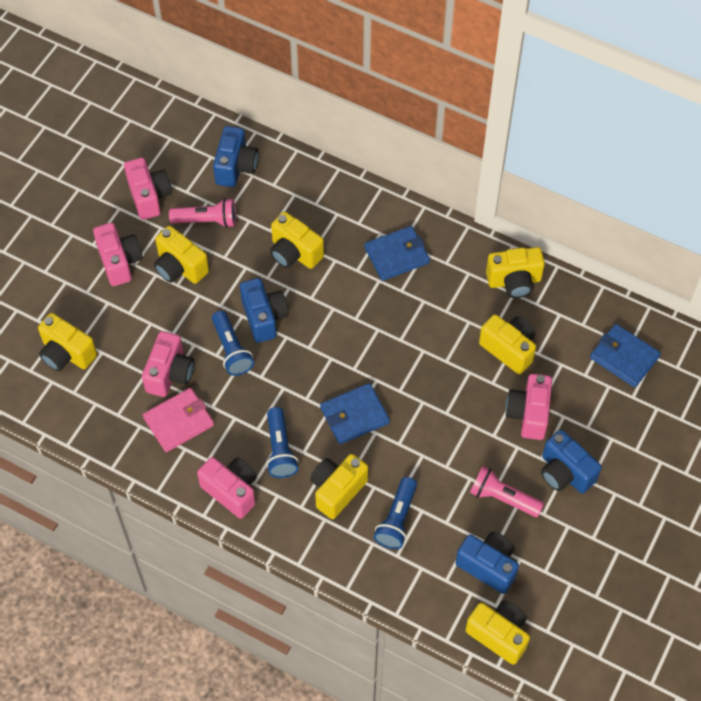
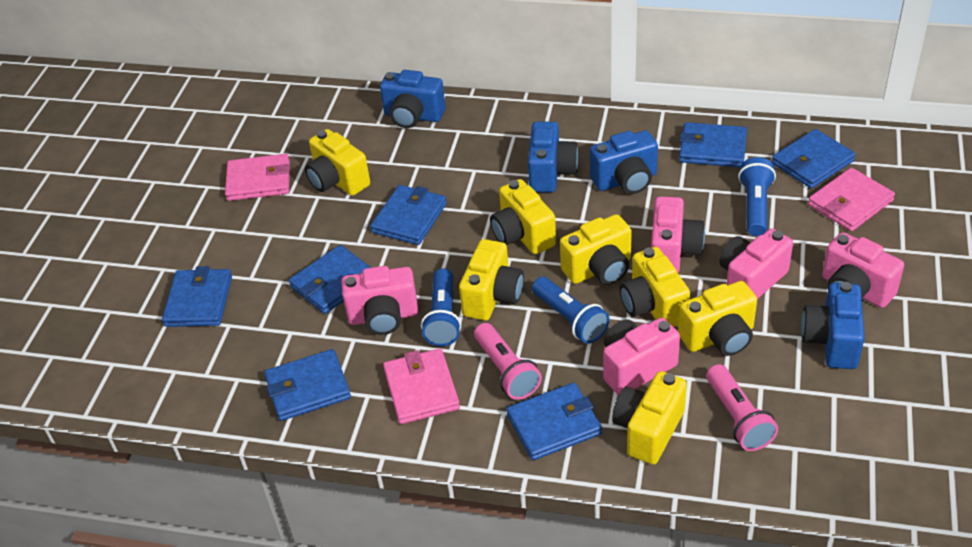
blue wallet: [320,383,390,444] [364,226,430,281] [590,324,661,388] = 3 -> [162,266,232,327] [264,349,351,421] [289,245,371,314] [370,185,447,245] [507,383,602,460] [679,122,747,167] [772,129,856,189] = 7
pink wallet: [143,388,214,452] = 1 -> [225,154,290,201] [383,348,460,424] [808,168,895,231] = 3

